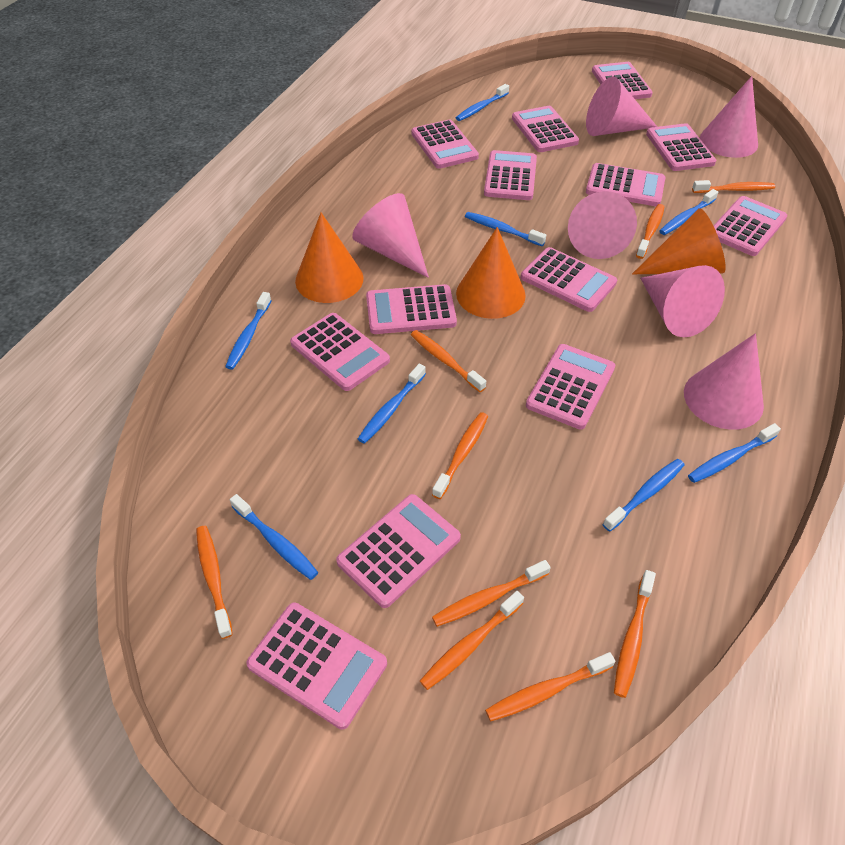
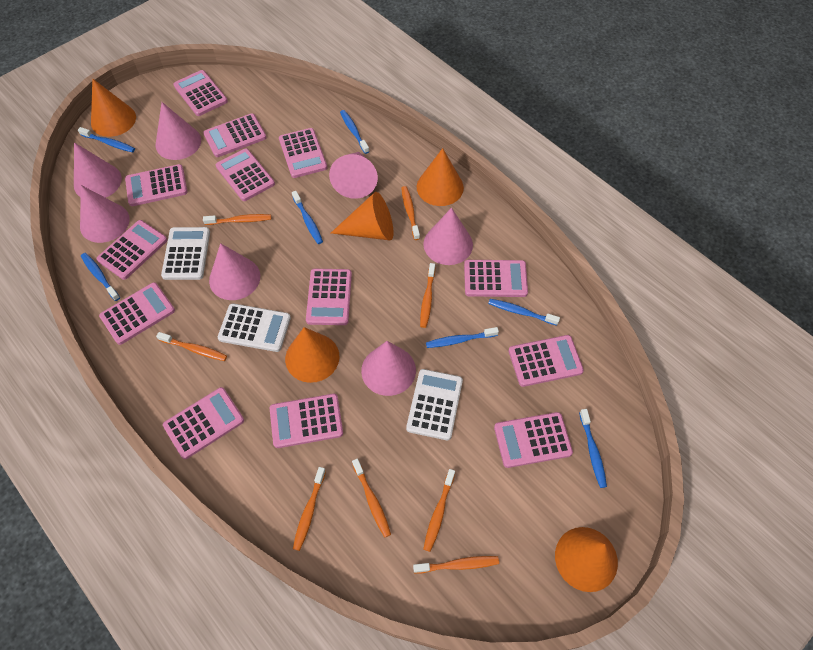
blue toothbrush: [225,292,272,370] [230,494,318,580] [358,364,426,444] [456,84,509,121] [465,212,546,246] [602,459,684,532] [659,189,718,235] [688,423,781,483] = 8 -> [78,127,135,153] [81,253,120,301] [292,191,323,244] [340,110,370,154] [426,327,499,348] [488,299,560,326] [579,409,607,488] = 7
orange cone: [295,212,363,303] [456,227,526,319] [632,208,726,274] = 3 -> [91,79,136,137] [285,327,339,383] [331,192,394,240] [417,148,464,206] [555,527,618,592] = 5
orange toothbrush: [196,526,233,639] [411,330,486,392] [420,591,524,690] [432,412,488,499] [432,560,551,627] [485,652,615,721] [614,570,656,698] [636,204,664,259] [692,180,775,193] = 9 -> [156,332,227,361] [203,214,271,225] [293,467,326,551] [352,459,391,538] [401,186,420,240] [413,556,499,573] [420,263,435,328] [423,469,455,552] = 8
pink cone: [352,193,429,278] [568,191,637,259] [586,77,657,136] [640,265,725,337] [684,333,764,430] [700,76,758,158] = 6 -> [74,142,122,198] [80,185,130,243] [156,102,201,160] [209,243,260,300] [329,152,378,199] [361,341,416,396] [423,208,473,265] = 7
white calculator: none = 0 -> [161,227,210,280] [218,303,291,352] [406,369,463,440] = 3

